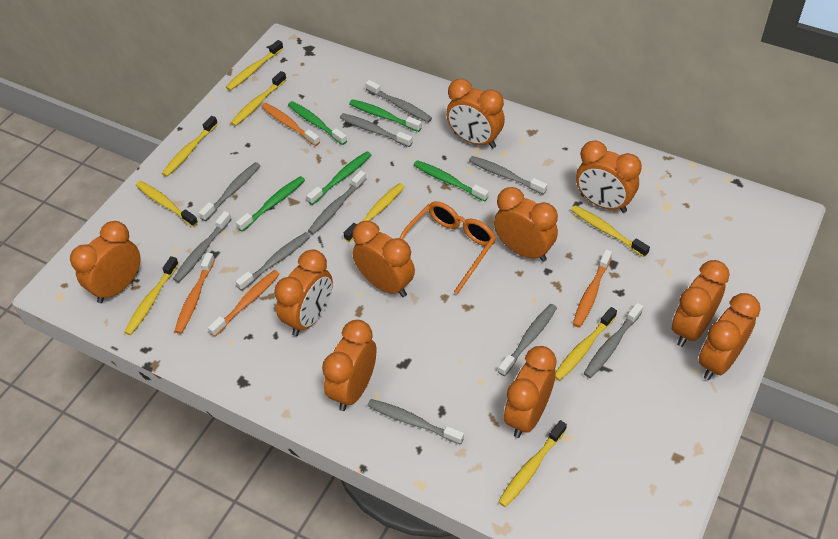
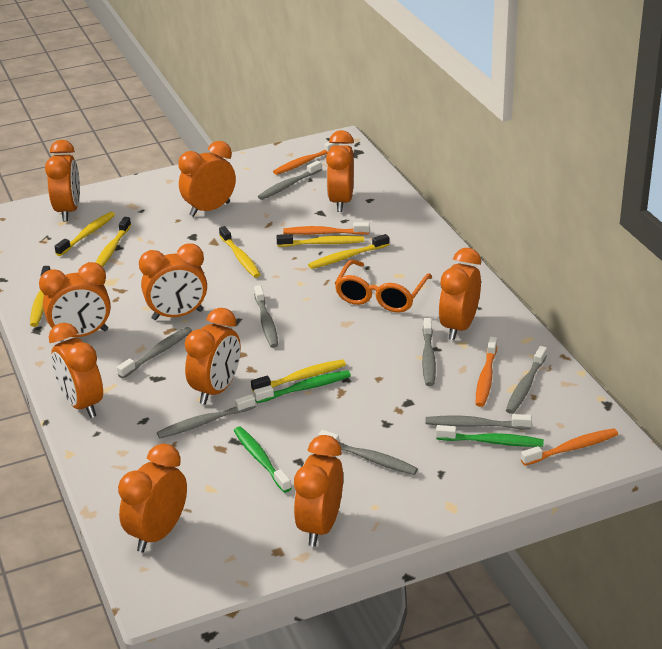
green toothbrush: [236,176,305,232] [288,101,347,145] [307,151,372,205] [349,99,422,132] [414,160,489,202] = 5 -> [234,427,291,493] [254,370,351,403] [436,425,544,447] = 3
grey toothbrush: [173,211,231,282] [199,162,261,221] [235,232,310,291] [308,170,366,234] [340,113,413,147] [365,80,432,122] [367,399,464,445] [469,156,547,195] [498,304,557,376] [584,303,643,378] = 10 -> [117,327,192,379] [157,394,256,438] [254,285,278,348] [258,160,322,200] [318,430,418,475] [422,318,436,386] [425,414,532,429] [506,346,547,414] = 8
yellow toothbrush: [124,256,179,335] [136,181,198,227] [162,116,218,177] [226,40,283,91] [231,71,287,126] [344,183,405,242] [498,420,567,507] [555,307,617,381] [571,205,650,257] = 9 -> [30,266,50,327] [54,212,115,256] [96,217,131,267] [219,226,261,278] [251,359,346,393] [276,234,364,247] [308,234,389,269] = 7

